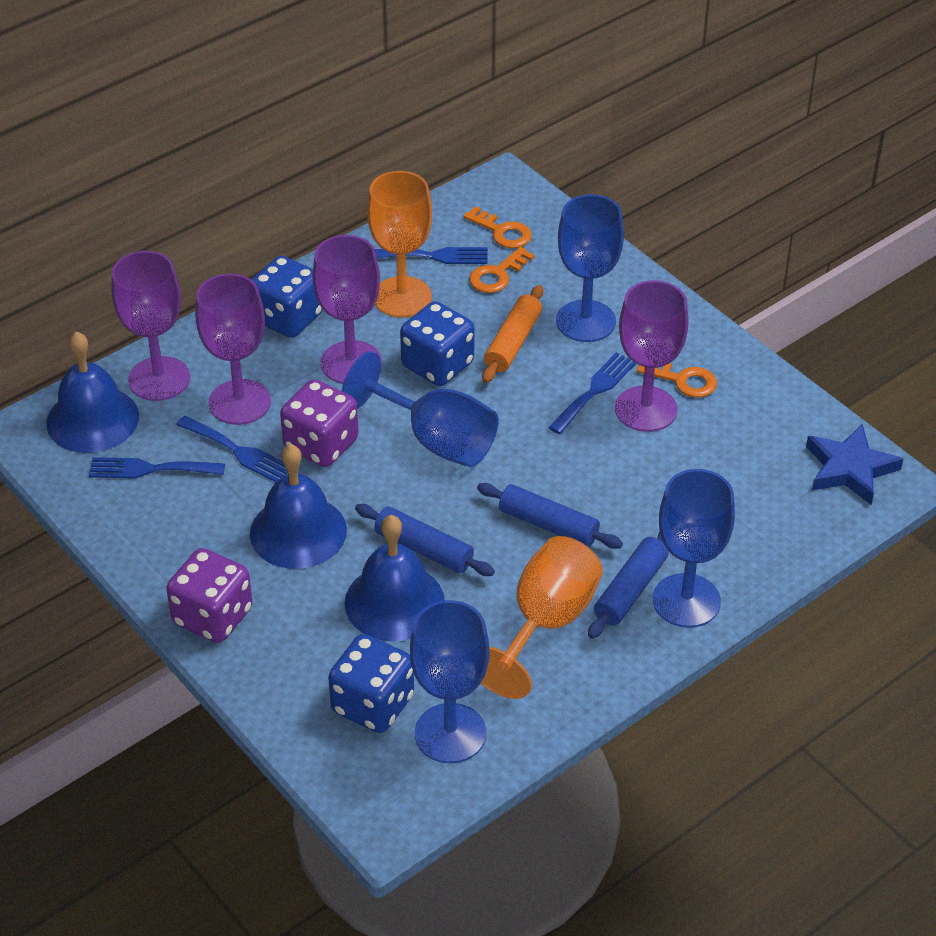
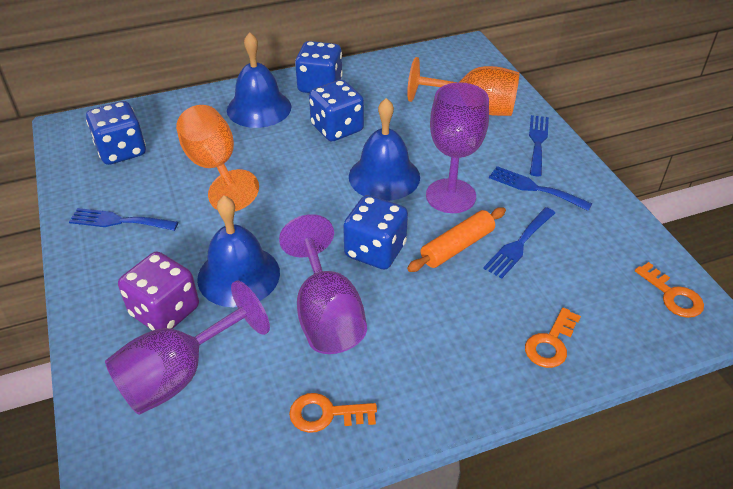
blue dice: [251,256,323,338] [328,634,414,733] [400,301,474,386] = 3 -> [86,101,146,165] [295,41,343,93] [309,80,364,141] [343,195,408,270] = 4
blue goblet: [342,352,499,467] [410,600,490,763] [556,194,624,342] [653,469,735,628] = 4 -> none = 0
blue rolling pin: [355,504,495,576] [477,483,623,549] [588,532,668,639] = 3 -> none = 0
blue star: [806,424,903,505] = 1 -> none = 0
purple dice: [166,548,253,643] [280,379,359,467] = 2 -> [118,252,199,330] = 1
purple goblet: [112,251,190,401] [195,274,271,425] [312,235,382,384] [615,280,689,432] = 4 -> [105,280,270,415] [279,214,367,354] [426,82,489,213] = 3

